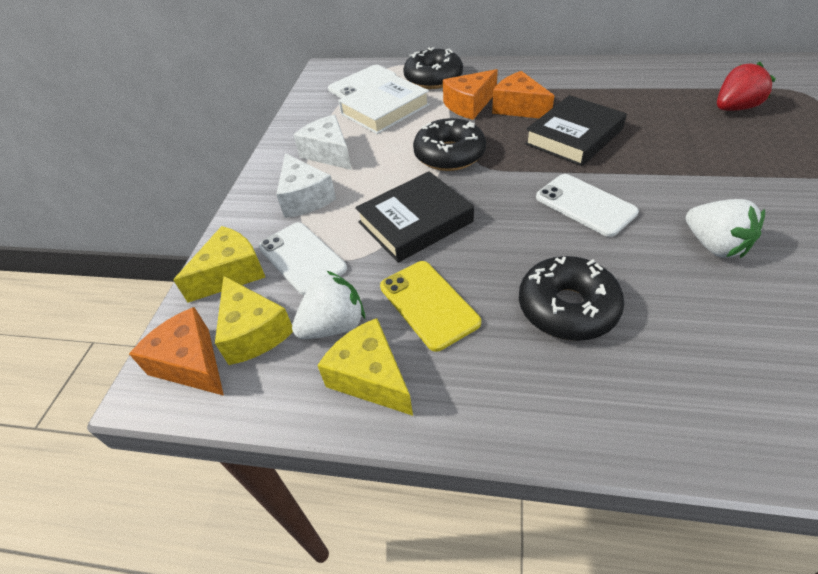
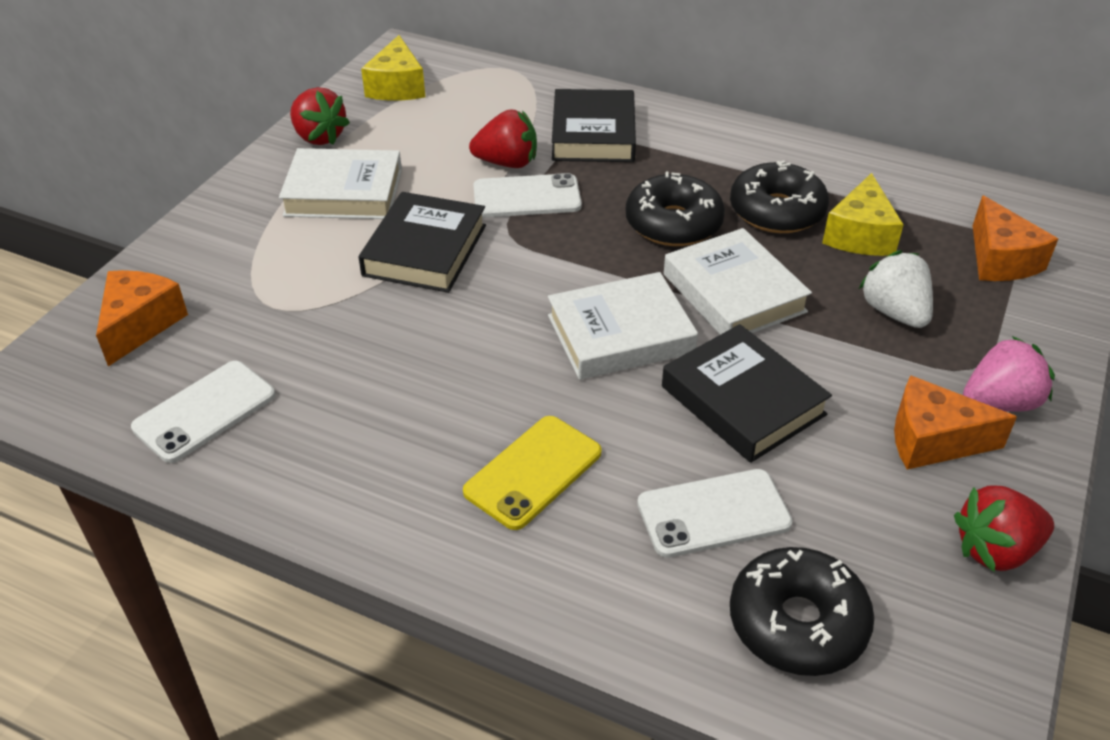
black book: [355,171,474,263] [525,95,627,166] = 2 -> [358,192,486,293] [552,89,636,162] [662,324,832,463] = 3
pink strawberry: none = 0 -> [963,336,1055,412] = 1
red strawberry: [717,62,776,111] = 1 -> [290,87,350,145] [469,109,537,168] [954,485,1054,572] = 3
white book: [338,74,430,134] = 1 -> [279,148,402,219] [548,272,698,380] [664,228,812,335] = 3
white cheese: [276,153,336,218] [294,115,352,170] = 2 -> none = 0
white strawberry: [292,271,365,339] [686,199,765,258] = 2 -> [859,250,933,328] = 1
yellow cheese: [173,226,266,302] [215,276,293,365] [317,318,413,416] = 3 -> [361,35,425,100] [822,173,904,256] = 2

